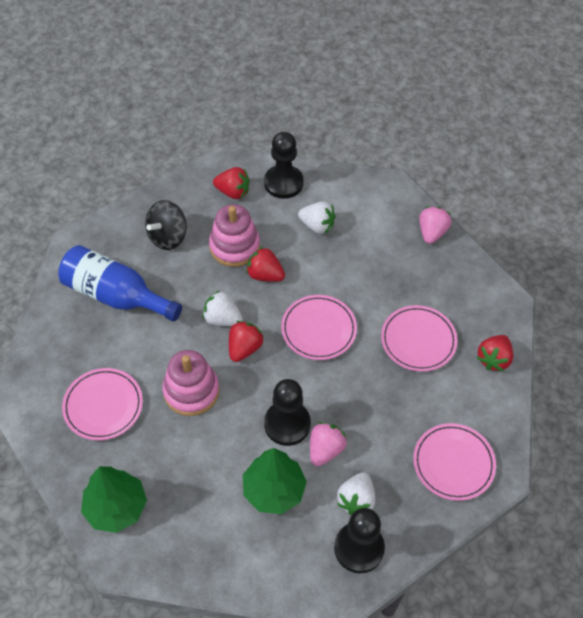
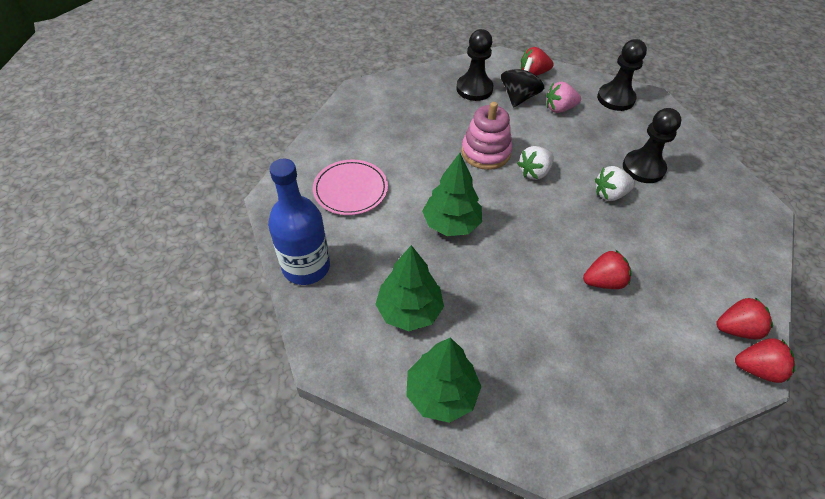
green tree: [81,466,147,533] [243,448,307,514] = 2 -> [375,245,444,331] [406,337,481,423] [422,153,482,236] = 3
pink plate: [62,368,143,440] [281,295,357,360] [381,305,458,372] [413,423,496,501] = 4 -> [313,160,388,215] = 1
pink stacking toy: [162,350,219,416] [209,204,260,267] = 2 -> [461,102,512,170] = 1
pink strawberry: [310,422,347,466] [419,206,452,244] = 2 -> [546,81,581,113] = 1
white strawberry: [202,290,243,326] [298,202,336,234] [337,472,375,515] = 3 -> [517,146,554,180] [595,166,635,201] = 2

